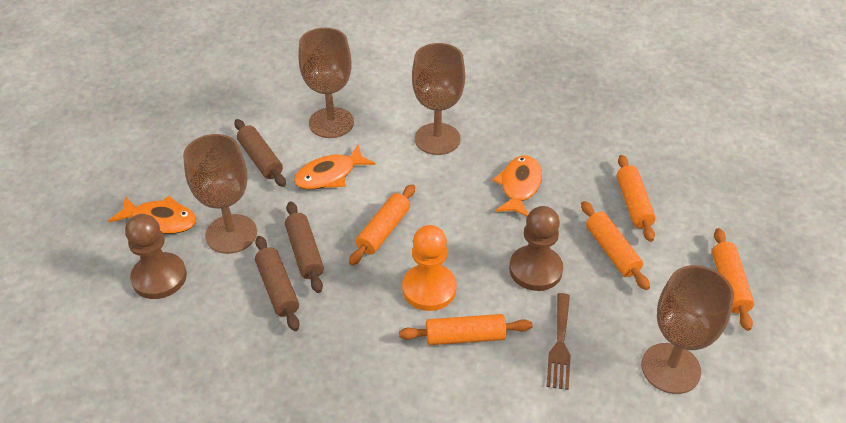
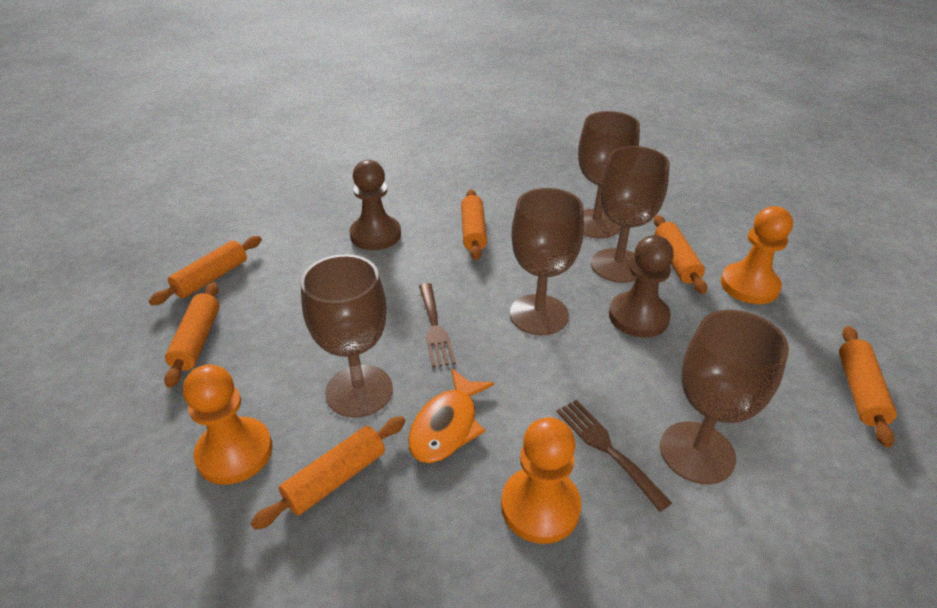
brown fork: [546,293,571,390] = 1 -> [419,283,456,368] [557,400,672,512] = 2
brown goblet: [183,134,257,254] [299,28,354,138] [412,43,465,155] [641,265,734,394] = 4 -> [301,254,393,418] [510,188,584,335] [578,111,640,239] [591,146,670,283] [660,310,789,484] = 5
brown rolling pin: [234,119,286,187] [255,236,300,331] [285,201,324,293] = 3 -> none = 0
orange fish: [108,196,196,234] [294,145,376,190] [493,156,542,217] = 3 -> [408,368,494,463] = 1
orange pawn: [402,225,457,311] = 1 -> [183,364,272,485] [501,417,581,544] [721,206,793,304] = 3
orange rolling pin: [349,184,415,265] [399,314,532,345] [581,201,650,290] [617,155,656,242] [712,228,754,331] = 5 -> [149,236,262,306] [164,282,219,388] [250,416,406,530] [461,189,487,260] [654,215,707,294] [839,326,897,448] = 6

